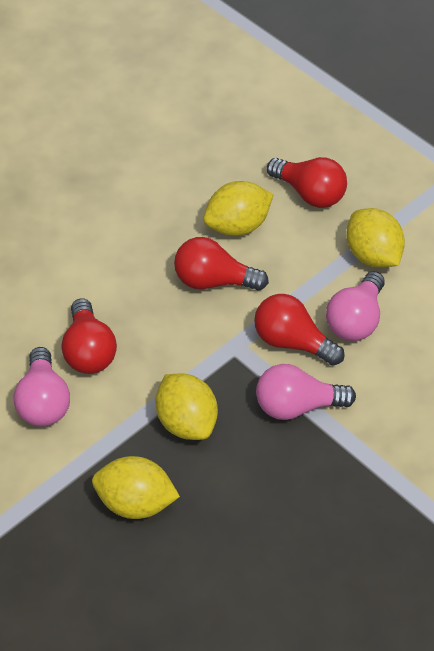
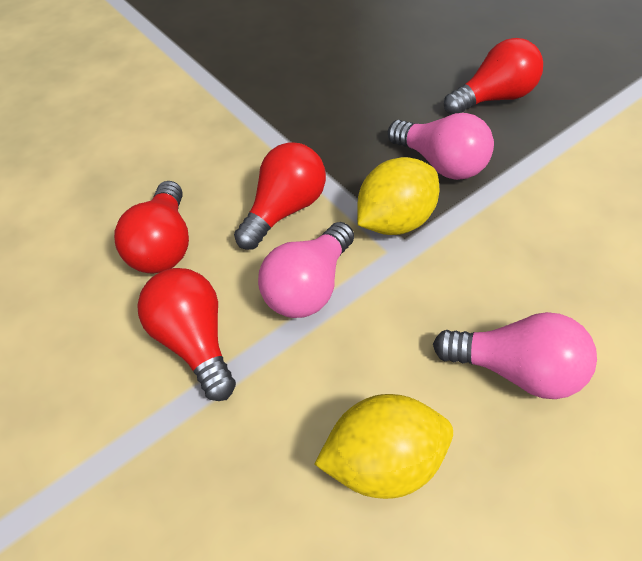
yellow lemon: [92,456,180,519] [155,373,218,440] [203,181,273,236] [346,208,405,268] = 4 -> [314,394,453,499] [357,157,439,235] = 2

